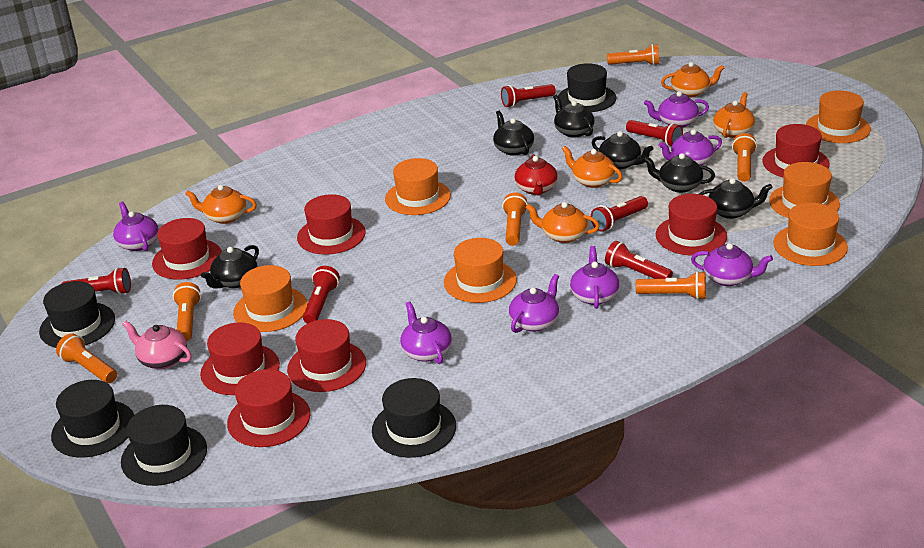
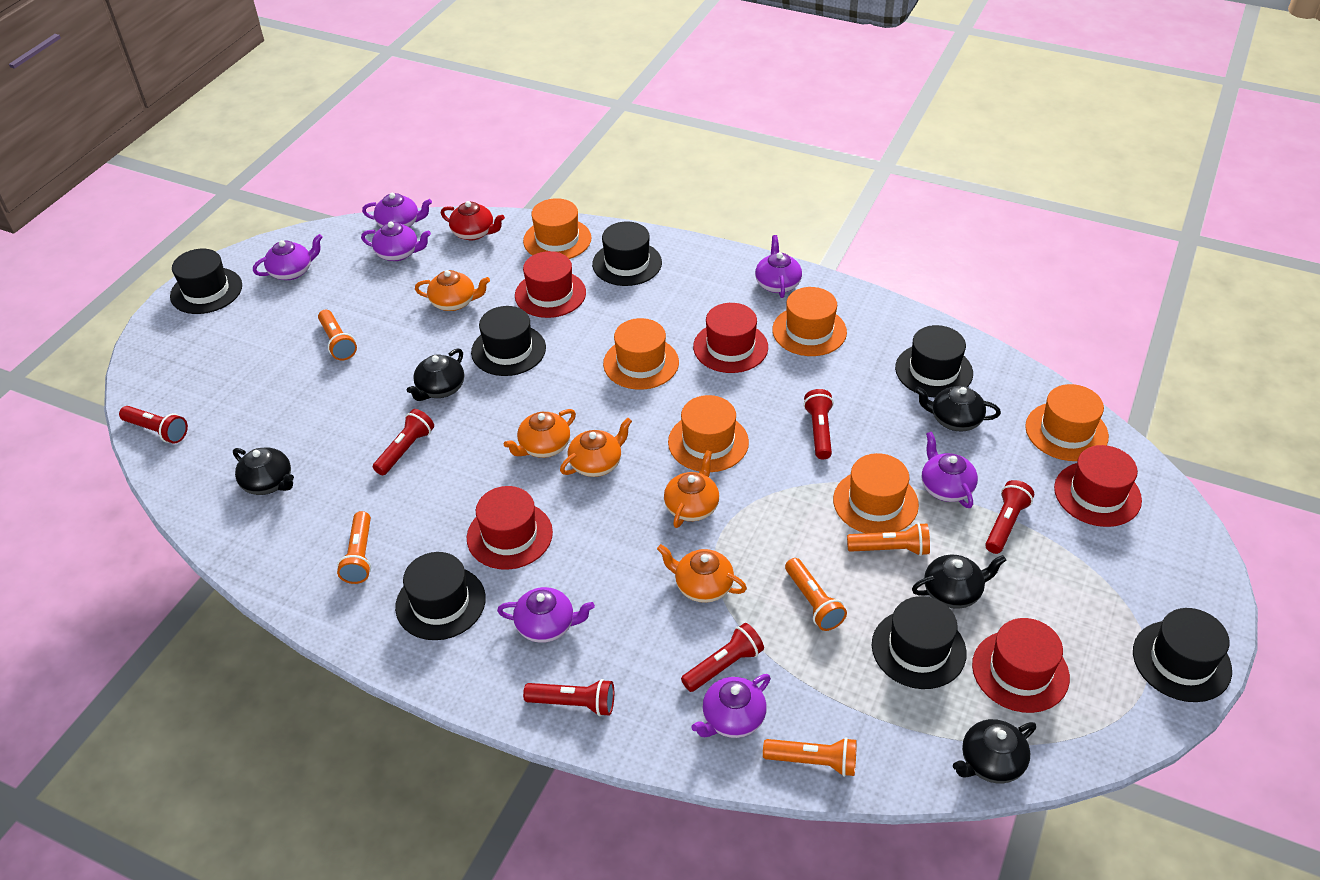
black hat: [39,281,115,348] [51,380,134,458] [121,405,207,486] [372,378,456,458] [558,63,617,112] = 5 -> [170,249,242,314] [395,552,486,640] [471,306,546,376] [592,221,662,286] [872,596,967,689] [895,325,973,398] [1133,608,1232,702] = 7
black teapot: [201,245,259,289] [493,111,534,156] [553,94,595,138] [592,131,653,169] [643,153,715,193] [699,178,773,219] = 6 -> [233,448,294,495] [407,348,464,401] [912,555,1006,609] [915,386,1001,431] [953,719,1036,783] = 5
orange flashlight: [56,333,117,383] [173,282,201,342] [502,193,528,246] [607,44,659,66] [635,271,706,300] [732,133,757,182] = 6 -> [318,310,357,361] [337,511,371,584] [763,737,857,777] [785,558,847,631] [847,523,930,556] = 5
pink teapot: [122,321,192,369] = 1 -> none = 0
red hat: [152,218,222,280] [200,323,280,395] [227,369,310,447] [287,319,366,392] [297,194,366,255] [656,194,727,256] [762,124,830,178] = 7 -> [467,486,553,570] [515,251,586,318] [693,303,768,373] [972,618,1070,713] [1054,445,1142,527] = 5

